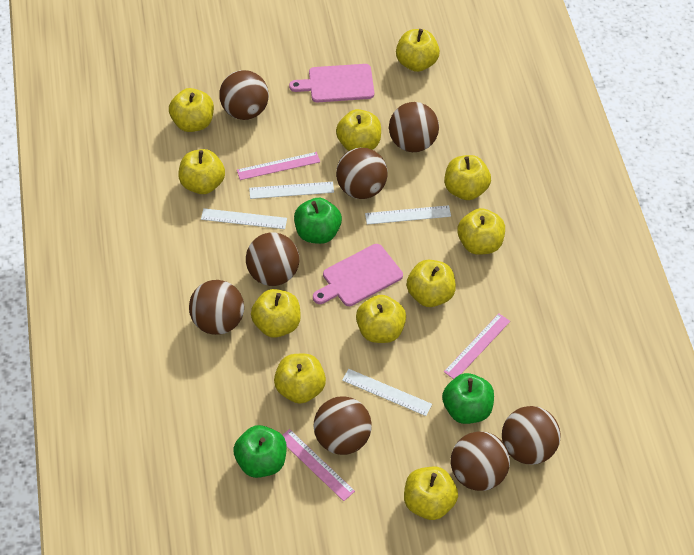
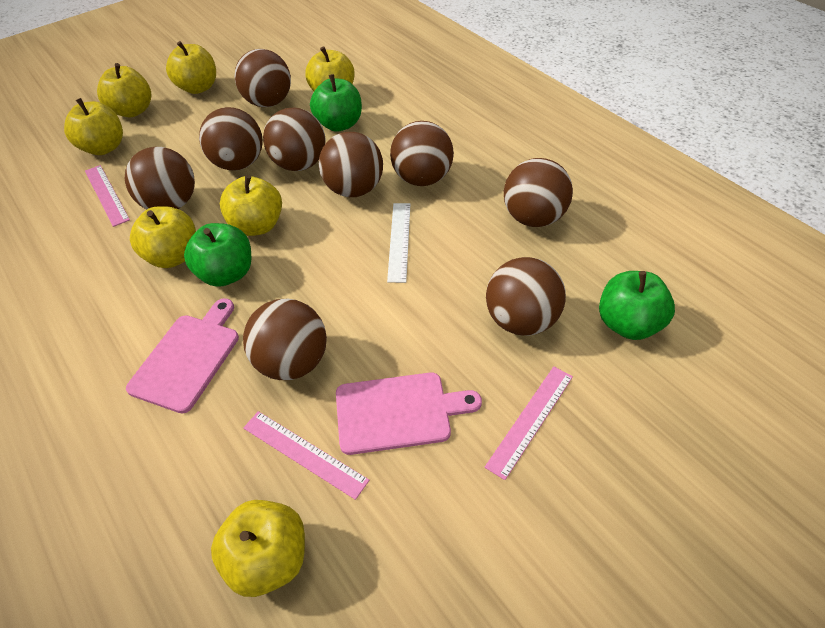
brown ball: [189,280,244,335] [219,70,269,120] [246,232,299,286] [314,396,372,455] [336,148,388,199] [389,102,439,152] [451,431,510,491] [502,406,561,465] = 8 -> [125,147,195,209] [199,107,263,171] [234,49,291,107] [243,298,327,380] [263,108,326,171] [319,132,383,197] [390,121,454,186] [486,257,566,336] [504,158,573,227] = 9
white ruler: [201,208,287,229] [249,182,334,199] [342,369,432,416] [365,205,451,225] = 4 -> [387,203,411,283] = 1
yellow apple: [169,88,214,132] [178,149,225,194] [251,289,301,338] [274,354,326,404] [336,109,381,151] [356,295,406,343] [396,29,440,72] [404,467,458,520] [407,260,456,307] [444,155,491,200] [457,208,505,255] = 11 -> [64,98,123,155] [97,63,151,117] [130,206,196,268] [166,41,216,94] [211,500,305,597] [220,175,282,236] [305,46,354,91] = 7

